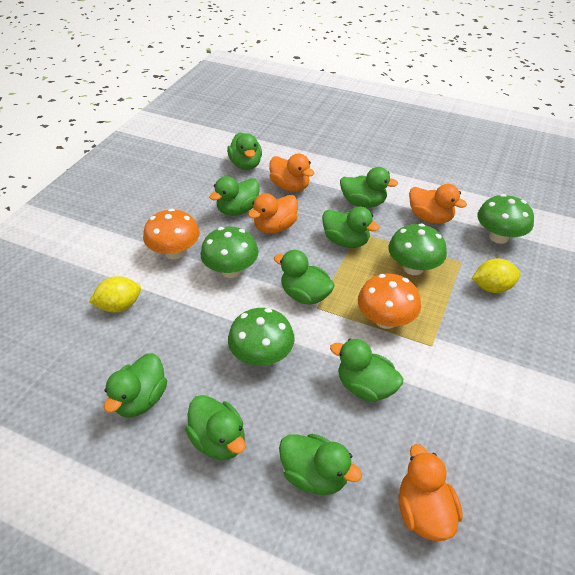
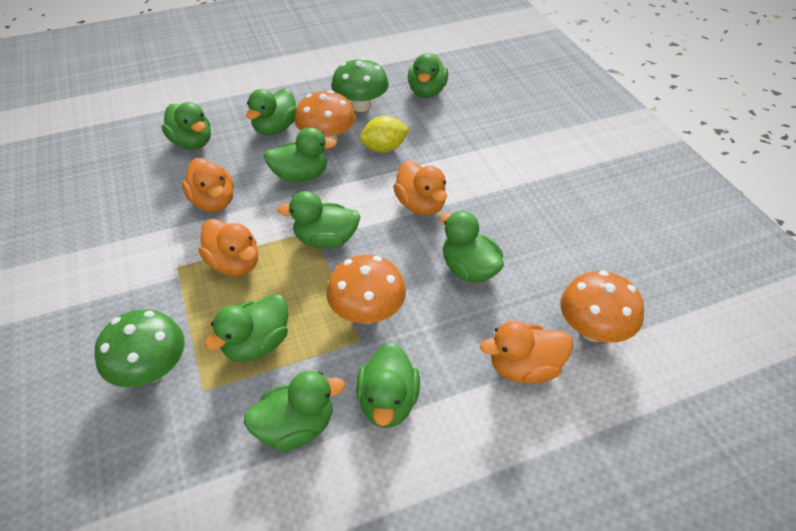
green mushroom: [200,227,259,278] [228,308,295,366] [389,224,447,275] [477,194,534,244] = 4 -> [95,309,185,387] [331,58,389,112] = 2
orange mushroom: [143,208,200,259] [358,273,421,329] = 2 -> [295,90,356,142] [326,255,406,324] [560,271,644,343] = 3
yellow lemon: [89,276,141,313] [472,259,521,293] = 2 -> [360,116,410,153] = 1

